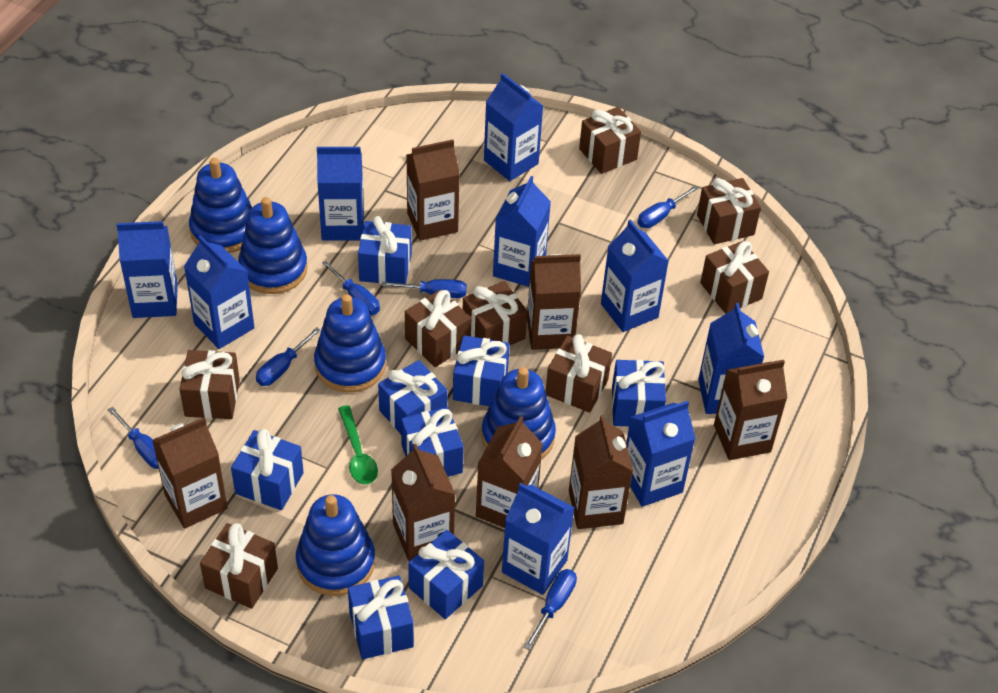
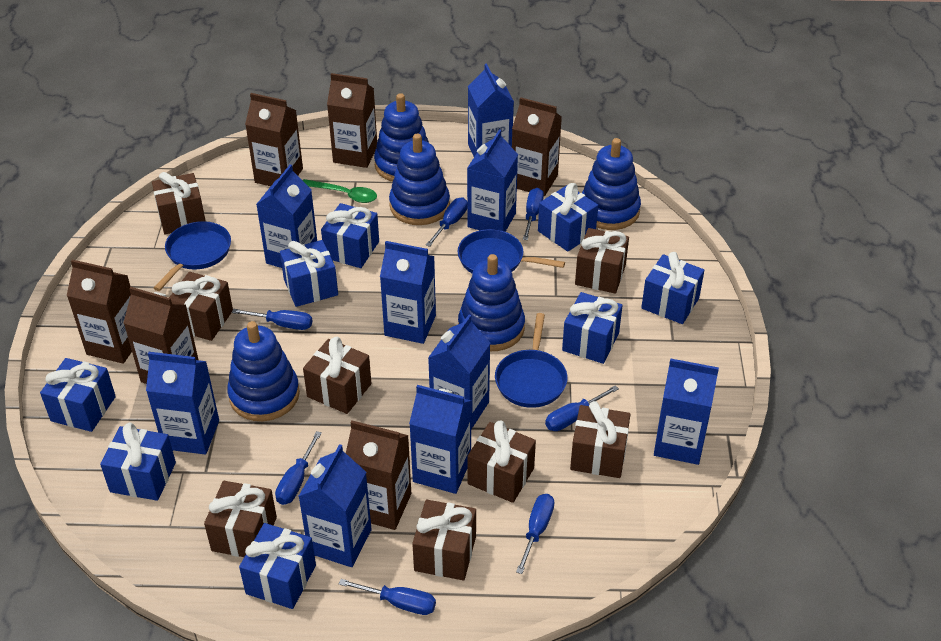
blue pan: none = 0 -> [154,221,231,291] [458,229,565,273] [495,313,568,408] = 3
blue screwdriver: [108,407,159,469] [256,327,321,386] [322,260,380,315] [382,279,467,298] [524,569,577,650] [637,186,699,228] = 6 -> [232,309,312,330] [275,431,322,505] [339,579,436,615] [426,198,467,247] [516,494,554,574] [523,188,544,240] [545,385,619,431] = 7
brown carton: [152,417,228,529] [391,444,456,561] [407,139,460,241] [476,416,543,528] [527,254,581,350] [569,415,633,529] [714,360,788,460] = 7 -> [67,260,132,364] [124,287,199,384] [245,93,303,186] [327,73,377,168] [346,420,411,530] [512,97,562,196] = 6

